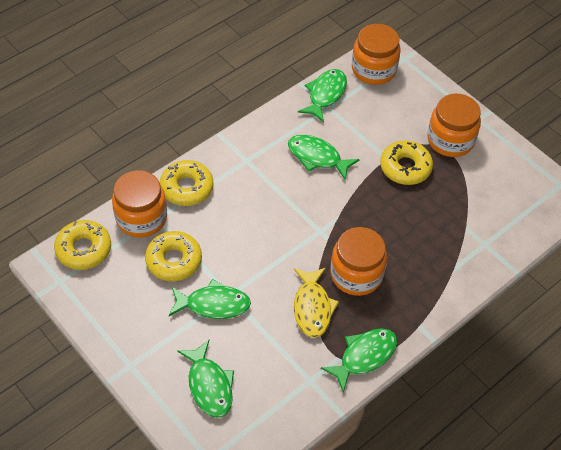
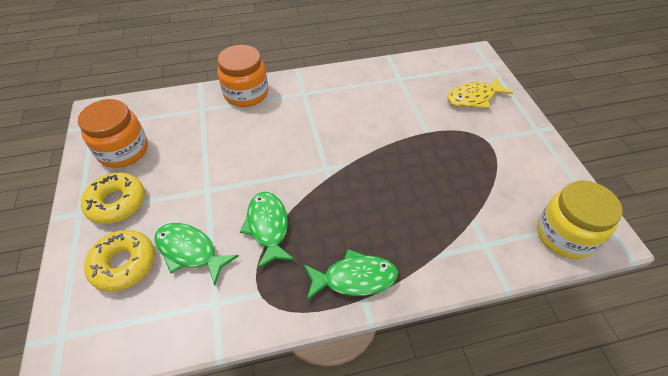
green fish: [169,279,251,319] [177,340,234,418] [288,135,360,180] [298,69,347,122] [321,328,397,393] = 5 -> [154,223,239,286] [240,192,295,269] [304,249,398,300] = 3
orange jar: [112,170,167,238] [331,227,387,296] [352,24,401,85] [427,94,481,157] = 4 -> [78,99,148,168] [217,45,268,107] = 2
yellow donut: [54,220,111,270] [145,231,202,281] [160,160,213,206] [380,140,433,185] = 4 -> [81,172,145,224] [84,230,155,292] = 2
yellow jar: none = 0 -> [537,180,622,259] = 1

